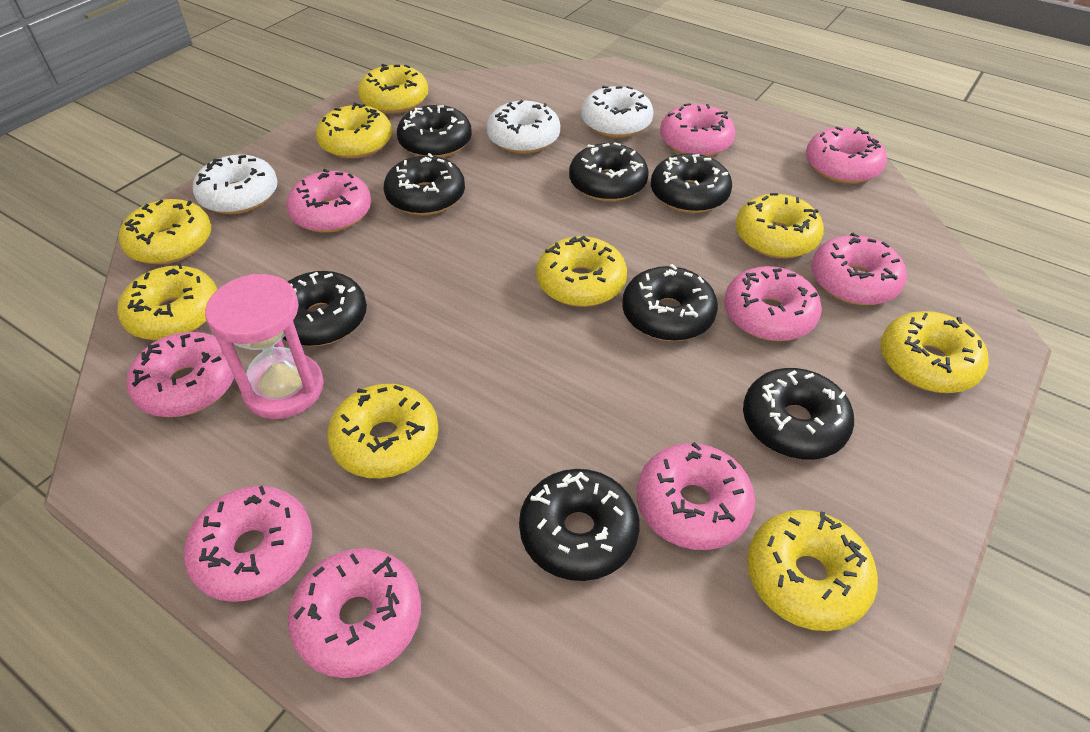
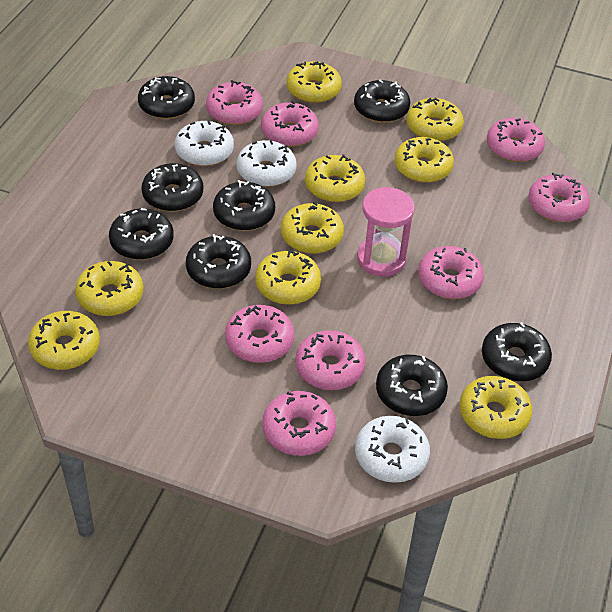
pink donut: [127,332,234,417] [184,486,312,602] [286,169,371,233] [288,548,421,678] [637,442,755,550] [660,103,736,157] [724,266,822,341] [806,126,887,184] [811,232,907,305] = 9 -> [206,80,263,125] [225,305,294,363] [261,101,319,147] [262,391,336,456] [295,330,366,390] [418,246,484,299] [487,118,545,162] [528,173,590,222] = 8

